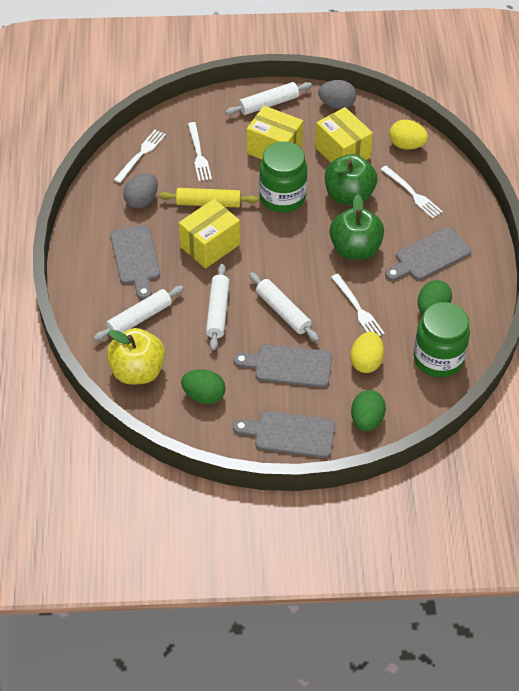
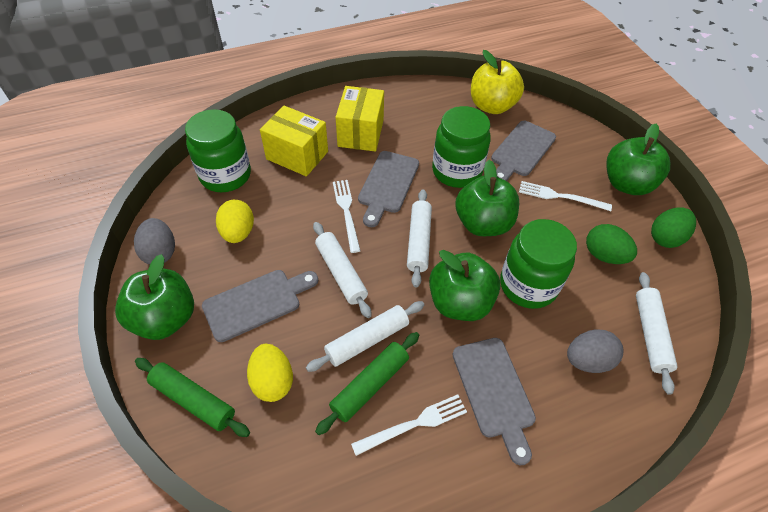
green apple: [325,154,377,206] [329,195,384,260] = 2 -> [115,254,194,340] [429,250,500,321] [455,160,519,236] [606,124,670,195] = 4
green egg: [181,369,226,404] [351,390,386,431] [418,280,452,314] = 3 -> [586,224,637,264] [651,207,696,248] = 2
green jar: [259,142,307,213] [413,302,470,377] = 2 -> [185,109,251,192] [432,106,491,188] [500,219,577,309] = 3
green rolling pin: none = 0 -> [135,358,250,437] [315,332,419,435] = 2
white fork: [114,130,166,183] [188,122,212,181] [331,274,385,336] [380,166,443,219] = 4 -> [333,180,361,253] [351,394,467,456] [519,181,612,211] = 3
yellow box: [179,199,240,269] [247,106,303,159] [315,107,373,163] = 3 -> [260,106,328,176] [336,86,384,151] = 2
yellow rolling pin: [159,188,259,207] = 1 -> none = 0

